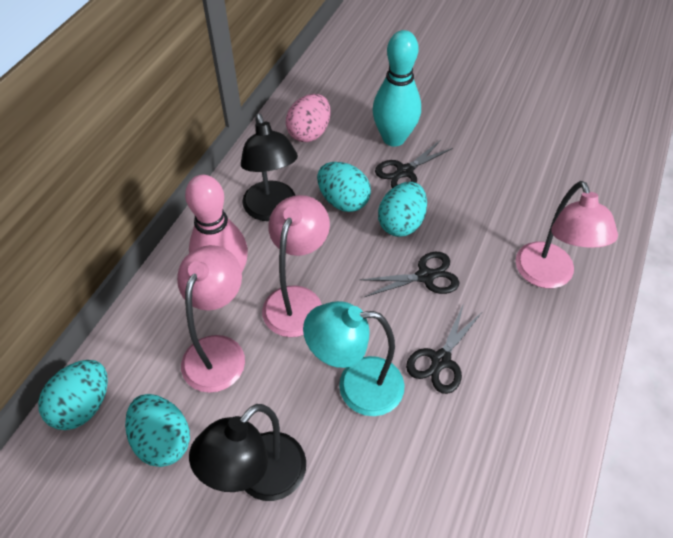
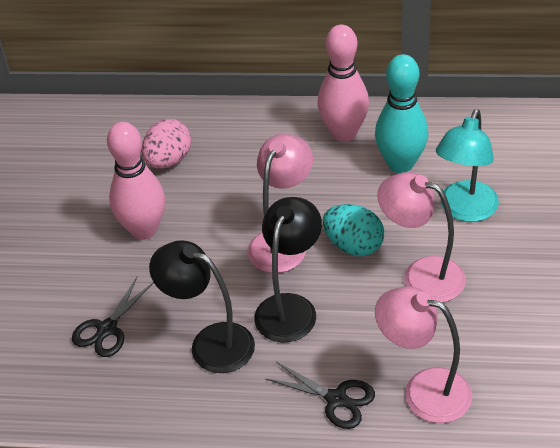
black scissors: [360,252,459,297] [375,140,453,188] [406,306,481,394] = 3 -> [72,276,154,357] [265,362,375,429] = 2
pink bowling pin: [185,175,248,272] = 1 -> [107,122,165,240] [317,25,369,142] = 2
turquoise egg: [38,360,108,430] [125,394,190,467] [317,162,371,212] [378,182,427,237] = 4 -> [323,204,384,256] = 1

